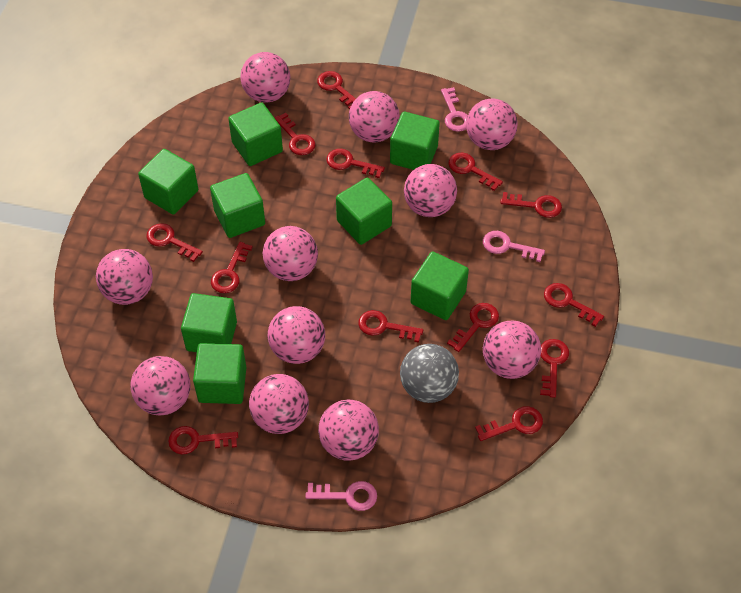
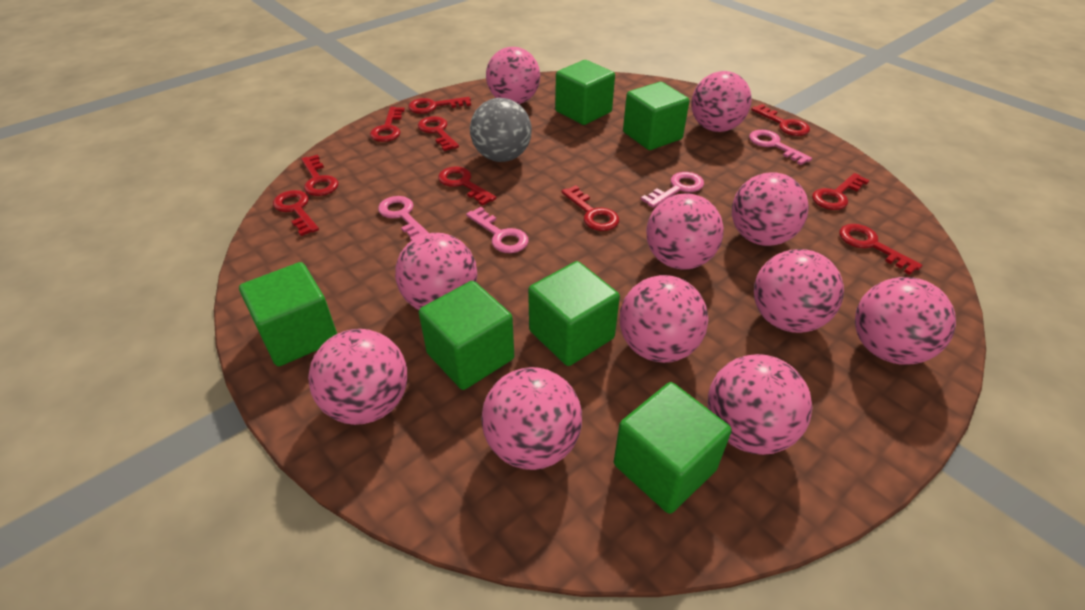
green cube: [138,149,198,215] [181,293,237,352] [193,343,246,404] [210,173,265,238] [228,103,283,166] [336,178,392,245] [390,112,440,170] [411,252,469,320] = 8 -> [239,262,337,366] [419,281,514,390] [528,261,620,366] [555,60,615,125] [614,382,732,514] [623,82,689,150] = 6
pink key: [305,481,377,511] [441,87,468,132] [483,231,545,262] = 3 -> [378,196,429,241] [466,207,529,253] [641,172,704,208] [749,130,812,165] = 4
red key: [146,223,203,262] [168,426,238,454] [211,242,253,293] [275,113,316,155] [317,71,356,109] [326,149,385,178] [358,310,423,343] [447,303,499,352] [448,152,503,191] [475,406,543,441] [500,192,562,218] [540,339,569,398] [544,283,604,327] = 13 -> [273,190,319,236] [301,155,338,196] [370,107,405,142] [408,97,471,114] [418,116,459,151] [438,167,496,206] [561,185,619,231] [751,104,810,136] [812,173,870,210] [839,224,922,275] = 10

